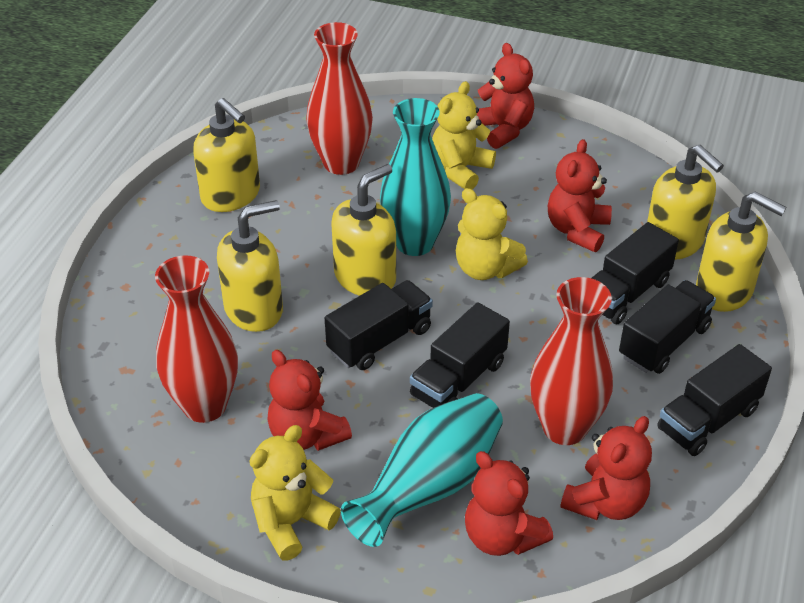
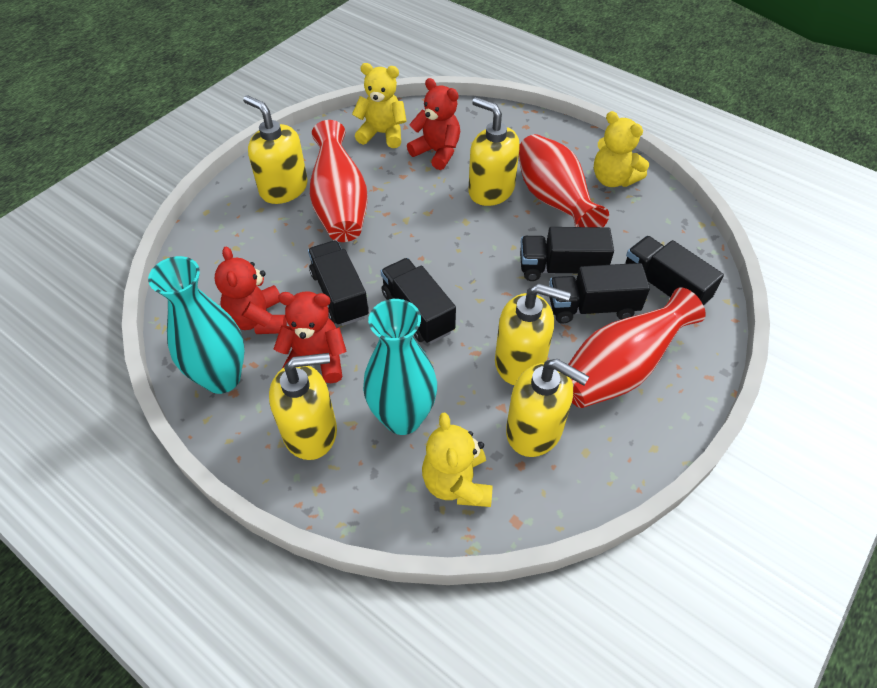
red teddy bear: [267,350,352,451] [465,451,553,556] [477,43,534,149] [548,139,612,252] [561,416,652,520] = 5 -> [215,246,287,334] [274,291,347,383] [407,78,460,170] = 3

